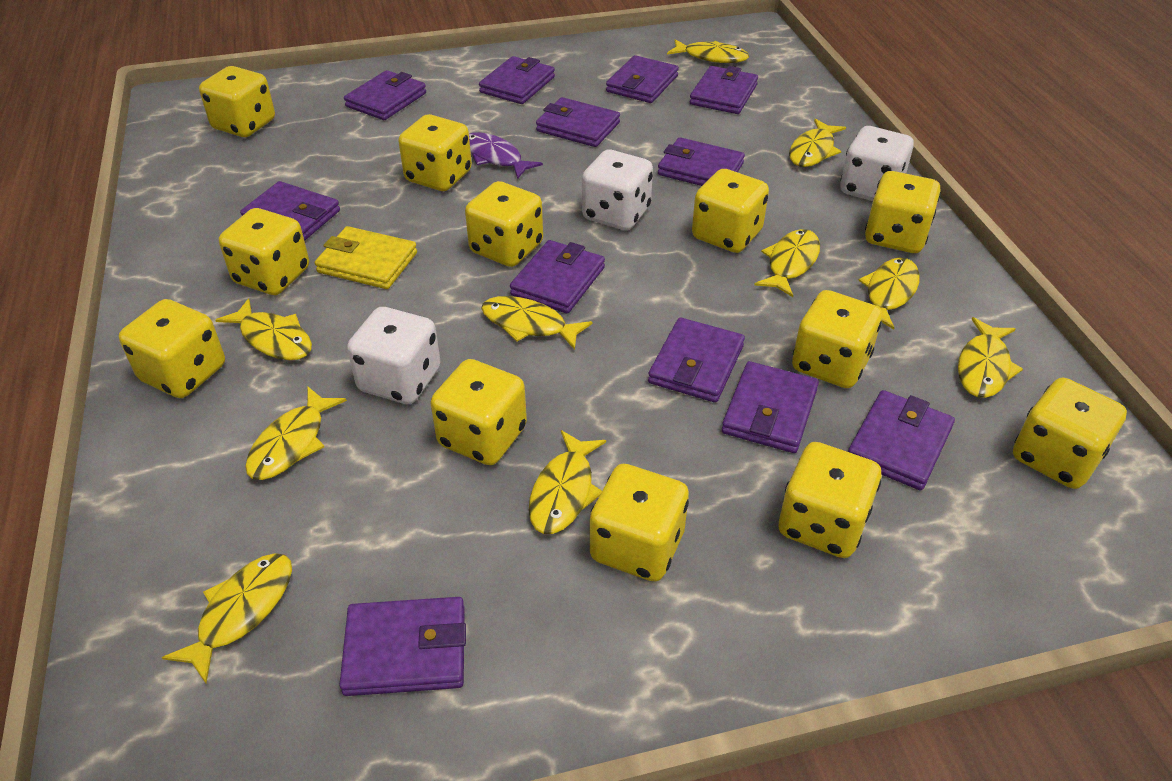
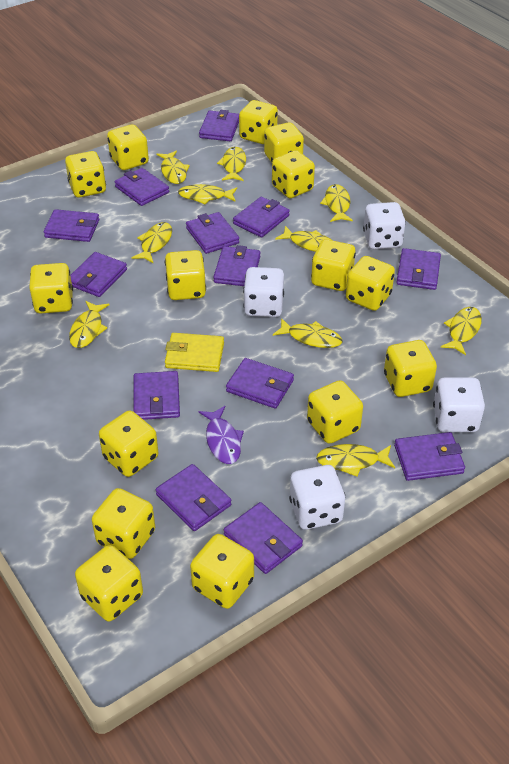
purple wallet: [240,181,340,241] [339,597,466,696] [344,70,426,120] [479,56,555,104] [510,240,605,313] [536,97,620,147] [606,55,679,103] [648,317,745,403] [658,137,745,186] [690,66,758,114] [722,361,819,453] [848,390,955,490] = 12 -> [44,209,99,242] [70,252,127,297] [114,168,169,206] [134,371,180,420] [156,464,231,531] [186,212,239,254] [199,110,239,141] [213,245,261,286] [224,502,303,574] [226,358,294,409] [233,197,290,237] [394,432,465,481] [396,248,441,290] = 13
white dice: [347,307,440,404] [582,150,653,230] [840,126,914,201] = 3 -> [243,267,284,317] [289,465,345,530] [363,202,406,249] [433,377,485,432] = 4
yellow dice: [119,299,225,398] [199,66,275,137] [219,208,309,295] [398,114,472,191] [431,359,527,465] [465,181,543,267] [590,464,689,581] [692,169,769,253] [779,442,882,558] [792,290,882,388] [865,171,941,253] [1013,378,1127,489] = 12 -> [29,263,73,314] [65,151,106,198] [75,545,143,621] [92,488,155,559] [99,410,158,477] [107,124,149,170] [165,250,206,300] [190,534,254,609] [239,100,278,144] [264,122,304,163] [272,150,315,198] [307,380,363,444] [311,239,356,291] [346,256,395,311] [384,340,437,397] = 15

